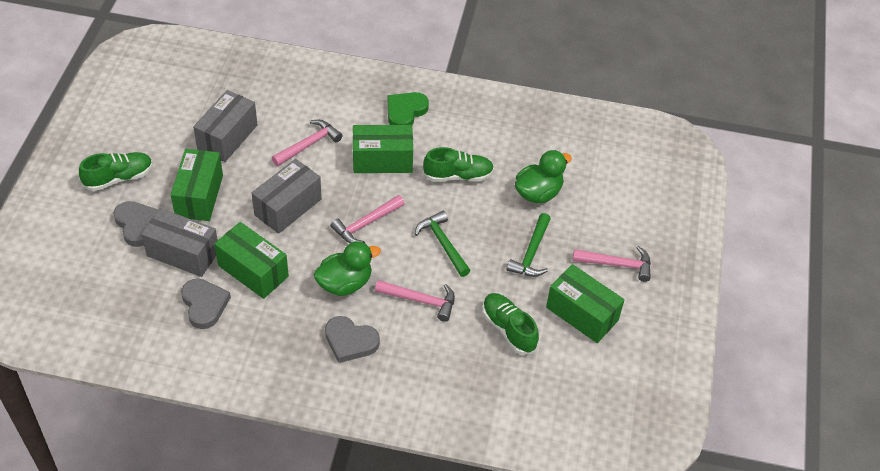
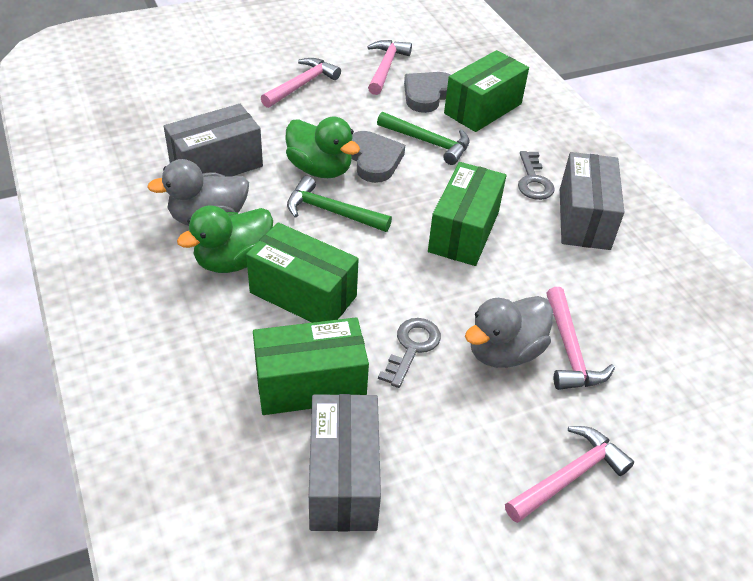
green heart: [388,92,429,125] = 1 -> none = 0
green shoe: [79,152,153,191] [423,147,494,181] [482,293,539,355] = 3 -> none = 0
grey duck: none = 0 -> [147,159,249,226] [465,296,553,368] = 2
grey heart: [114,201,158,247] [181,279,231,329] [325,316,380,363] = 3 -> [351,131,405,183] [404,72,451,113] = 2
grey key: none = 0 -> [378,318,441,388] [518,151,555,200] = 2

